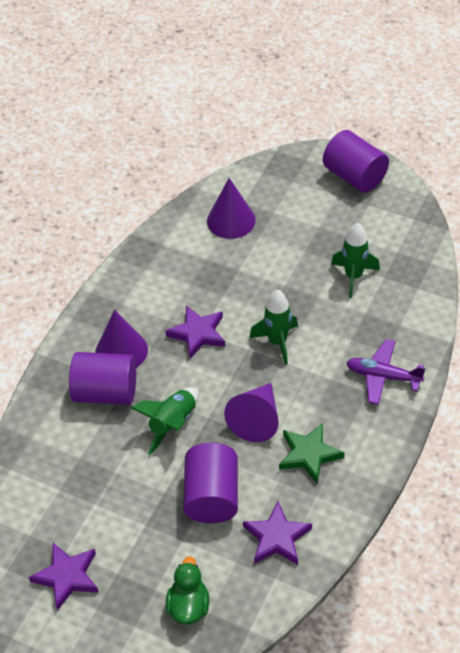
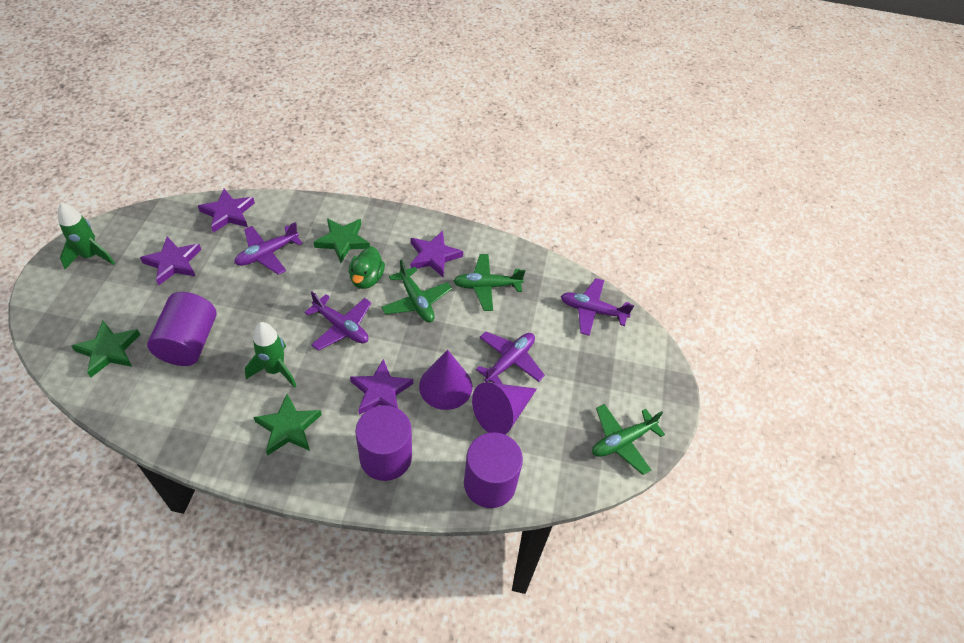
green plane: none = 0 -> [381,260,452,322] [454,254,525,311] [592,404,665,475] = 3
green rocket: [131,387,199,455] [249,290,298,365] [331,223,380,298] = 3 -> [58,202,115,269] [245,322,297,388] = 2
green star: [279,423,344,483] = 1 -> [71,320,141,377] [253,394,322,455] [314,218,370,263] = 3
purple cone: [95,310,148,368] [207,178,256,239] [224,383,279,442] = 3 -> [419,350,472,410] [472,382,537,435] = 2
purple plane: [346,339,426,405] = 1 -> [234,222,302,275] [305,292,371,351] [476,331,545,384] [561,278,634,336] = 4
purple star: [29,543,99,611] [166,305,226,359] [243,501,312,565] = 3 -> [140,237,201,285] [198,189,255,233] [350,359,413,414] [410,231,463,278] = 4

